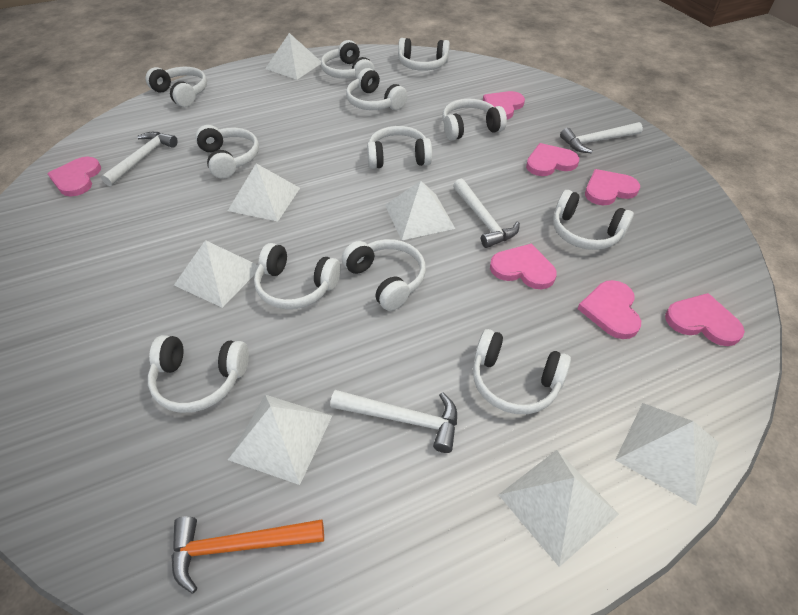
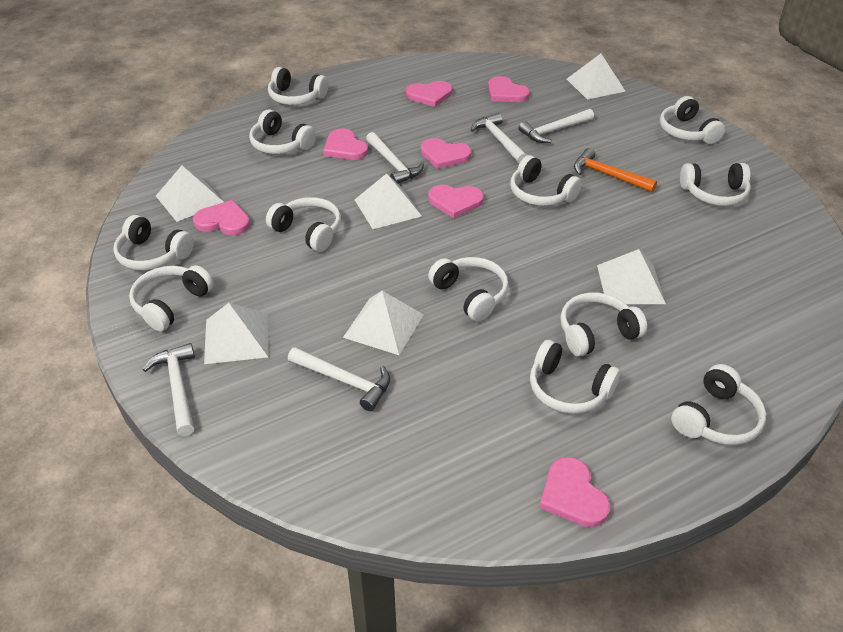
white hammer: [101,132,178,186] [330,390,457,453] [453,179,520,248] [560,122,643,153] = 4 -> [143,343,195,436] [288,347,390,411] [366,132,424,184] [471,113,527,164] [519,109,594,143] = 5
white pyramid: [174,240,259,308] [228,163,300,222] [228,395,332,485] [265,33,321,80] [385,181,455,240] [498,450,619,567] [615,403,719,506] = 7 -> [156,166,224,222] [204,303,269,364] [343,291,424,355] [355,173,422,229] [567,53,626,100] [597,249,666,304] = 6

